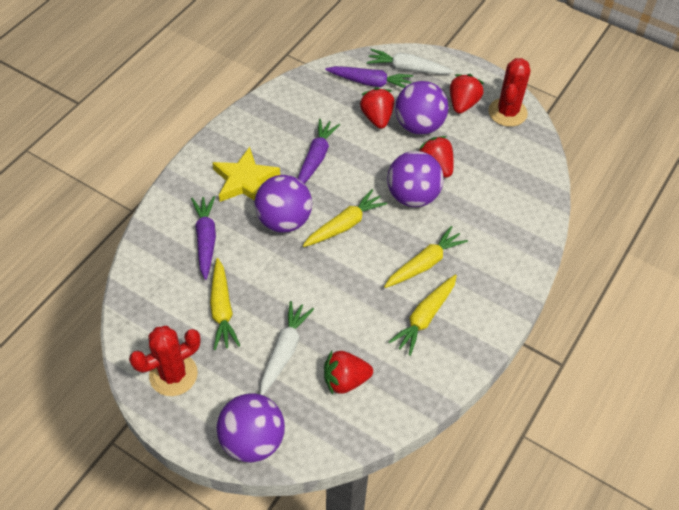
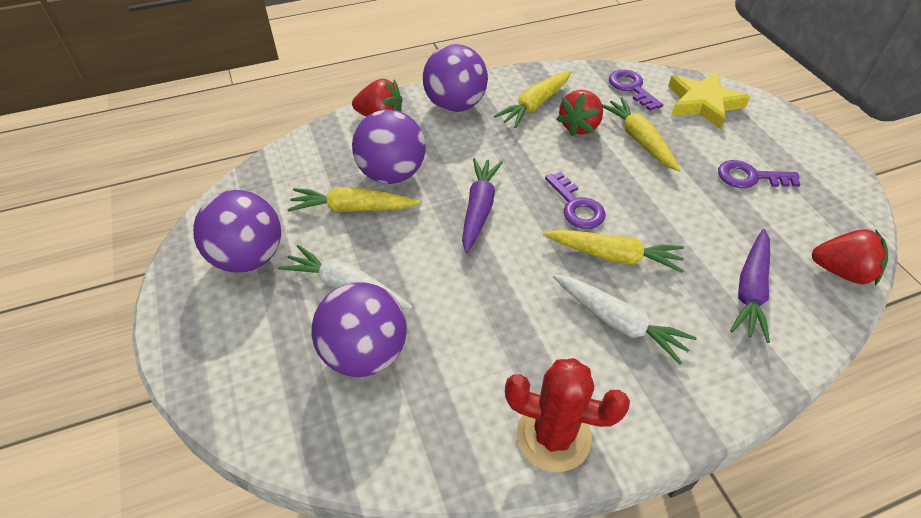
purple carrot: [191,196,216,280] [298,119,340,184] [325,66,413,88] = 3 -> [462,158,503,253] [730,229,770,343] = 2
purple key: none = 0 -> [545,172,605,229] [609,70,663,111] [718,160,800,188] = 3
red cactus: [129,326,201,396] [489,58,530,127] = 2 -> [505,358,630,472] = 1
red strawberry: [324,351,373,394] [360,87,394,129] [419,136,454,178] [450,74,484,114] = 4 -> [352,79,402,117] [556,90,603,136] [812,229,888,286] = 3

